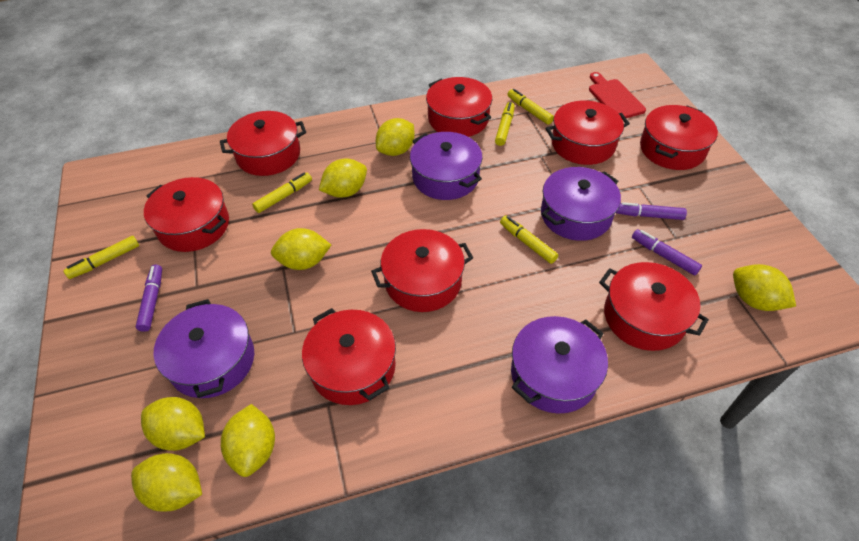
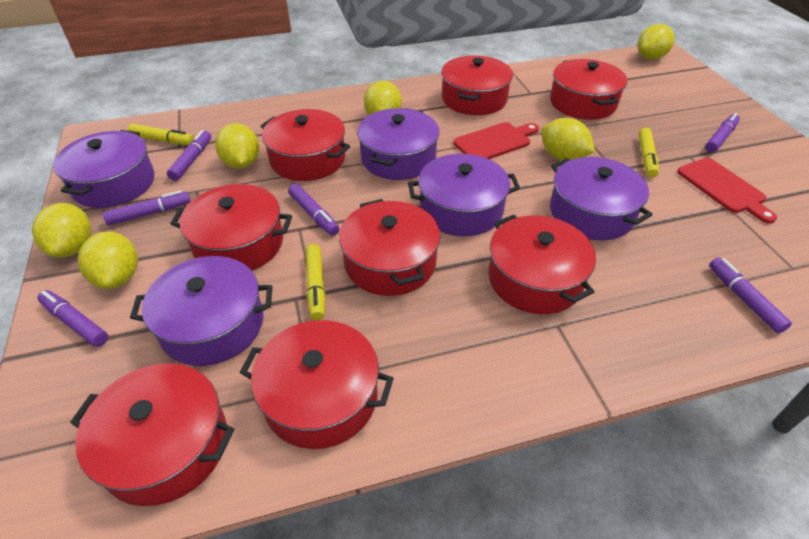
purple marker: [136,265,162,332] [616,202,687,220] [632,229,702,275] = 3 -> [38,290,108,347] [103,190,190,225] [167,130,211,181] [288,184,339,236] [705,113,740,153] [709,257,792,333] = 6
purple pot: [153,299,254,398] [410,132,483,200] [511,316,608,414] [541,167,621,241] = 4 -> [53,130,154,208] [130,256,272,366] [357,108,439,180] [408,154,520,236] [550,157,652,240] = 5
red cutting board: [589,72,646,118] = 1 -> [454,122,539,159] [677,158,777,224] = 2
yellow lemon: [131,453,202,511] [141,397,205,451] [221,404,275,477] [271,228,331,270] [319,158,367,198] [376,118,415,156] [733,264,796,311] = 7 -> [32,203,91,258] [78,231,138,289] [215,123,259,169] [364,81,402,115] [541,118,595,160] [637,24,675,60] = 6
yellow marker: [63,236,139,279] [252,173,312,213] [495,102,515,146] [500,216,558,264] [507,89,554,125] = 5 -> [128,124,194,145] [306,244,325,320] [639,128,659,178] = 3

